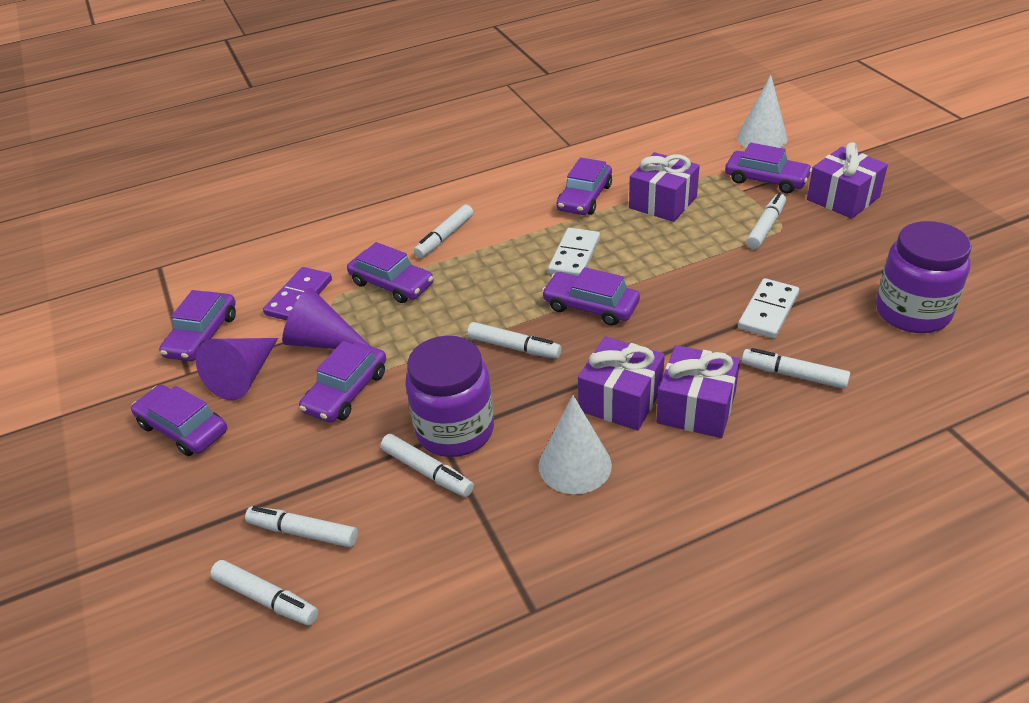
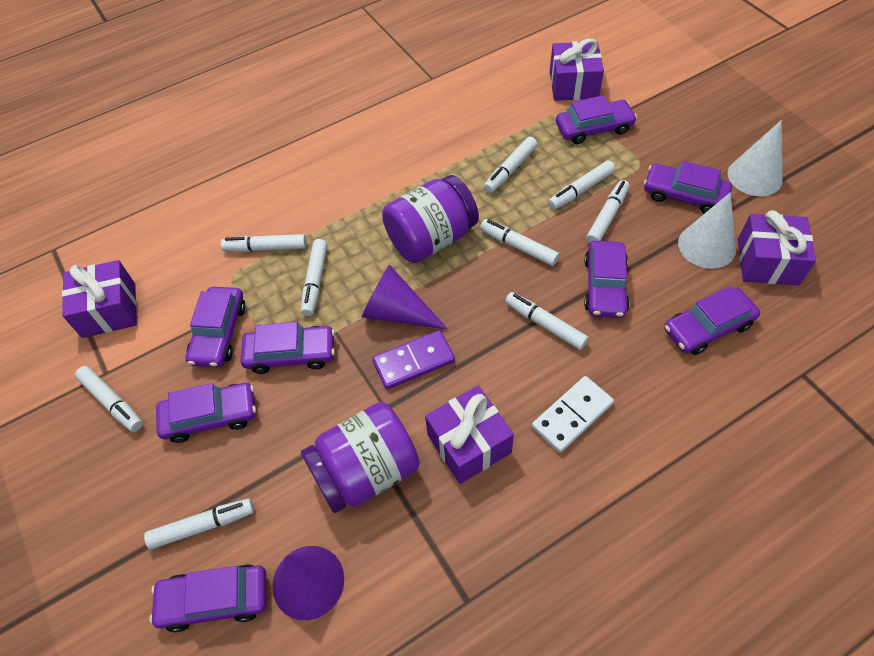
purple car: [131,385,227,456] [159,290,236,361] [299,341,386,423] [347,242,434,303] [542,267,640,326] [556,157,612,215] [725,143,812,193] = 7 -> [149,564,266,632] [156,383,256,443] [186,287,246,368] [241,322,335,374] [556,95,637,144] [584,241,630,318] [644,161,732,214] [664,286,760,355] = 8
white domino: [548,228,600,276] [738,278,799,338] = 2 -> [532,376,614,453] = 1
white marker: [210,560,318,625] [245,506,358,547] [381,434,474,497] [414,204,473,258] [467,322,561,359] [741,348,850,389] [746,193,786,249] = 7 -> [75,366,143,432] [144,498,254,550] [221,234,307,252] [301,239,327,316] [480,219,559,266] [484,137,537,193] [505,292,589,350] [548,160,615,210] [586,180,629,243] = 9

